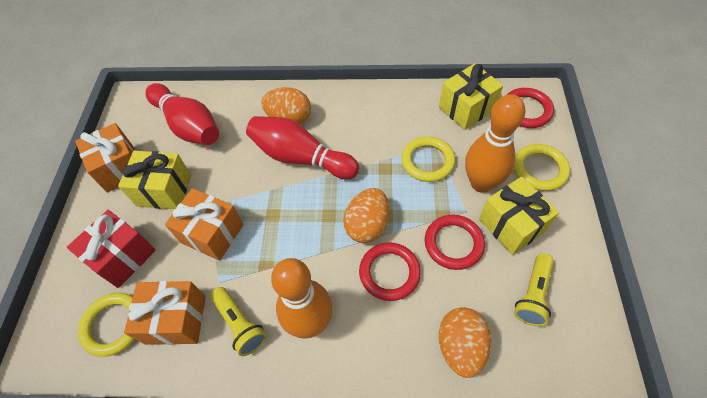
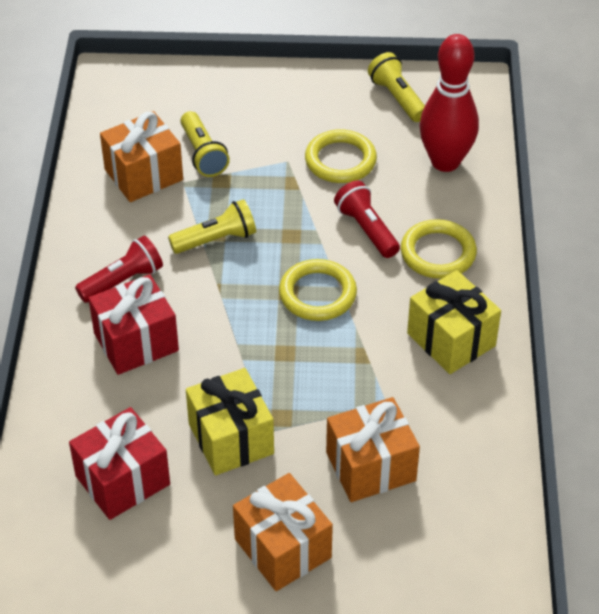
orange bowling pin: [271,258,333,339] [465,94,525,193] = 2 -> none = 0
orange egg: [261,87,311,124] [343,188,389,243] [439,307,491,378] = 3 -> none = 0
red bowling pin: [145,83,219,145] [246,116,359,179] = 2 -> [419,34,479,172] = 1
red flashlight: none = 0 -> [75,236,163,303] [334,180,400,258] = 2
red gift: [67,210,156,288] = 1 -> [69,407,170,520] [88,274,179,375] = 2
red ring: [359,242,421,301] [425,215,485,270] [507,88,554,128] = 3 -> none = 0
yellow flashlight: [210,287,267,356] [514,253,554,326] = 2 -> [168,199,256,254] [180,111,230,177] [368,52,425,122] = 3
yellow gift: [118,151,191,209] [439,63,503,130] [479,177,559,255] = 3 -> [186,368,274,476] [407,270,501,374] = 2

